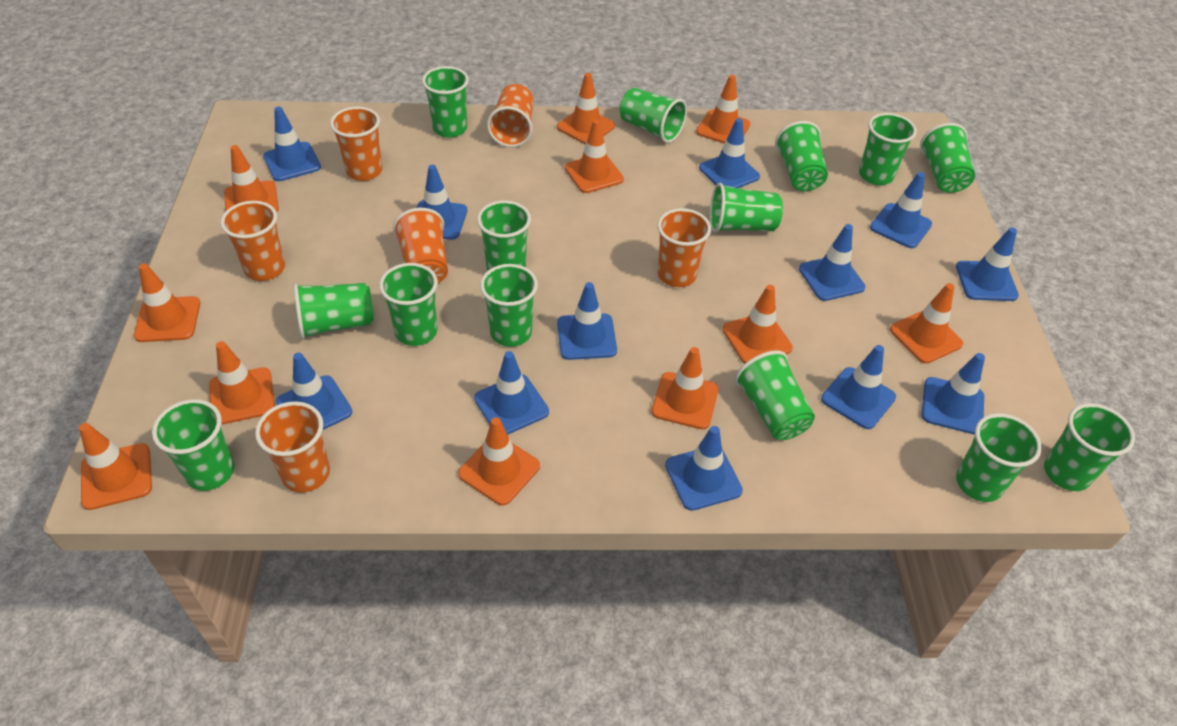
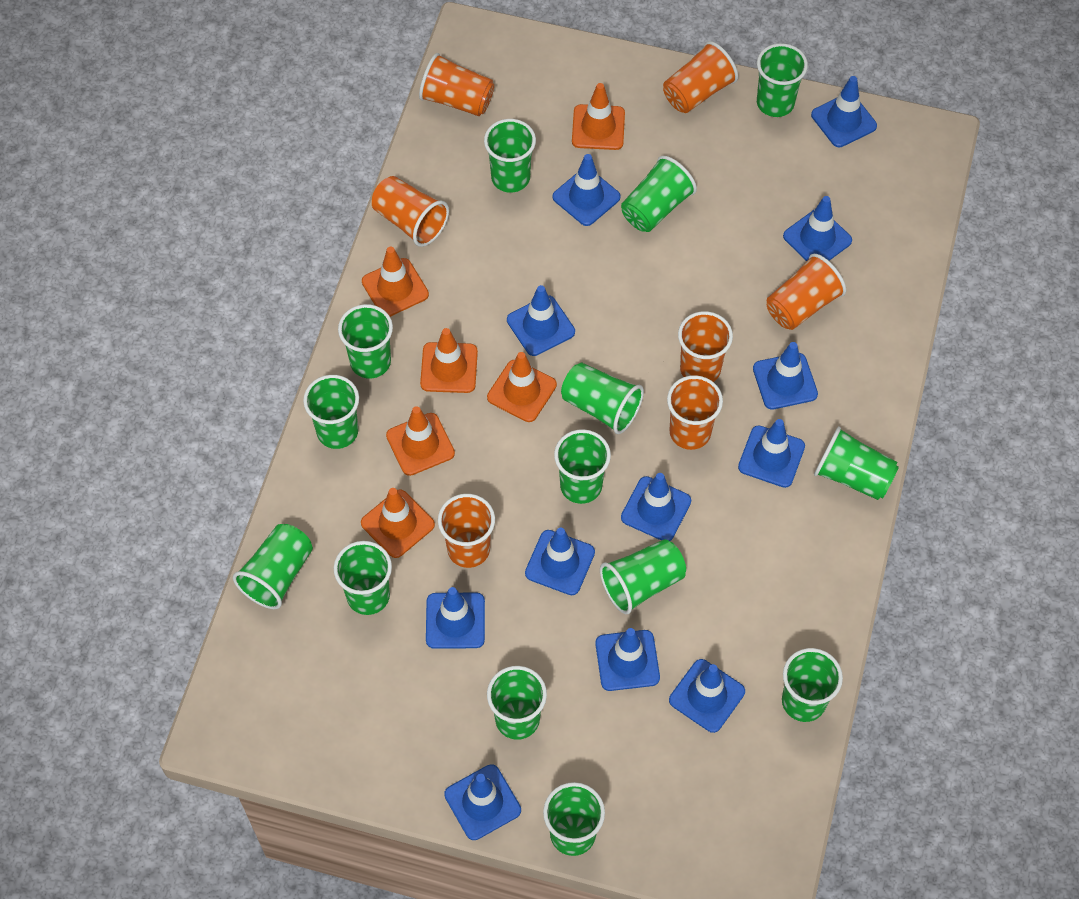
orange cup: [220,201,285,281] [255,401,330,493] [330,107,382,181] [393,208,448,283] [487,84,534,147] [657,208,711,287] = 6 -> [372,176,449,247] [419,53,494,116] [438,494,495,568] [663,41,738,113] [667,375,723,450] [678,311,733,382] [767,254,846,330] = 7
orange traffic cone: [79,423,152,510] [134,263,200,342] [209,341,275,425] [224,145,279,212] [458,417,540,506] [557,73,615,145] [565,119,624,193] [651,347,719,429] [696,75,750,143] [722,285,793,363] [890,283,963,364] = 11 -> [361,488,435,558] [362,247,429,317] [386,406,455,476] [420,328,478,393] [487,352,557,422] [572,83,625,150] = 6

